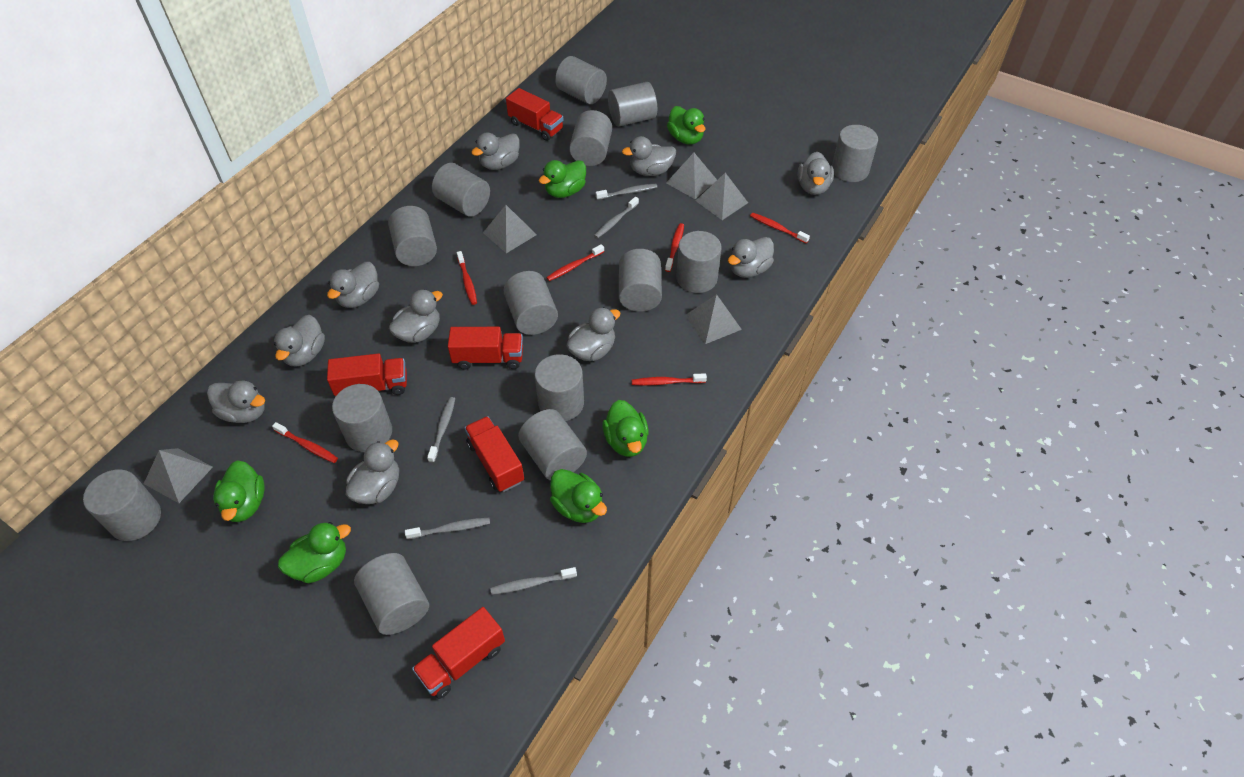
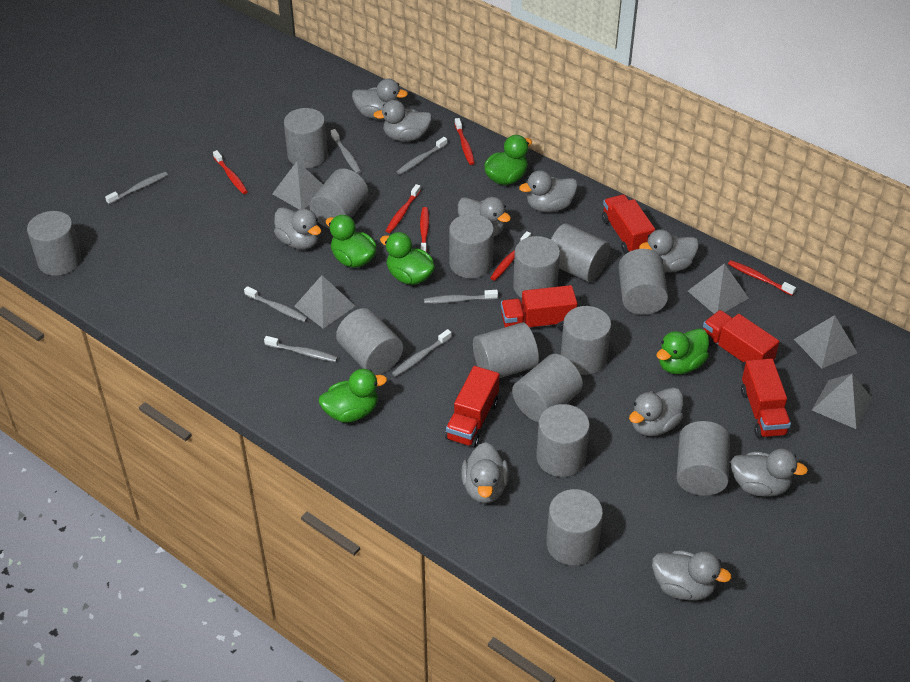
green duck: [213,460,264,522] [278,522,351,583] [539,160,586,198] [550,469,607,523] [602,400,649,457] [667,106,706,145] = 6 -> [319,369,387,423] [326,215,376,268] [380,232,435,285] [484,135,532,185] [656,329,709,374] = 5
grey toothbrush: [405,518,490,539] [427,397,455,463] [490,567,577,595] [594,197,639,238] [596,183,657,200] = 5 -> [105,172,168,204] [244,286,308,322] [264,336,338,362] [331,129,361,174] [392,329,451,377] [397,137,447,175] [424,290,498,304] = 7

